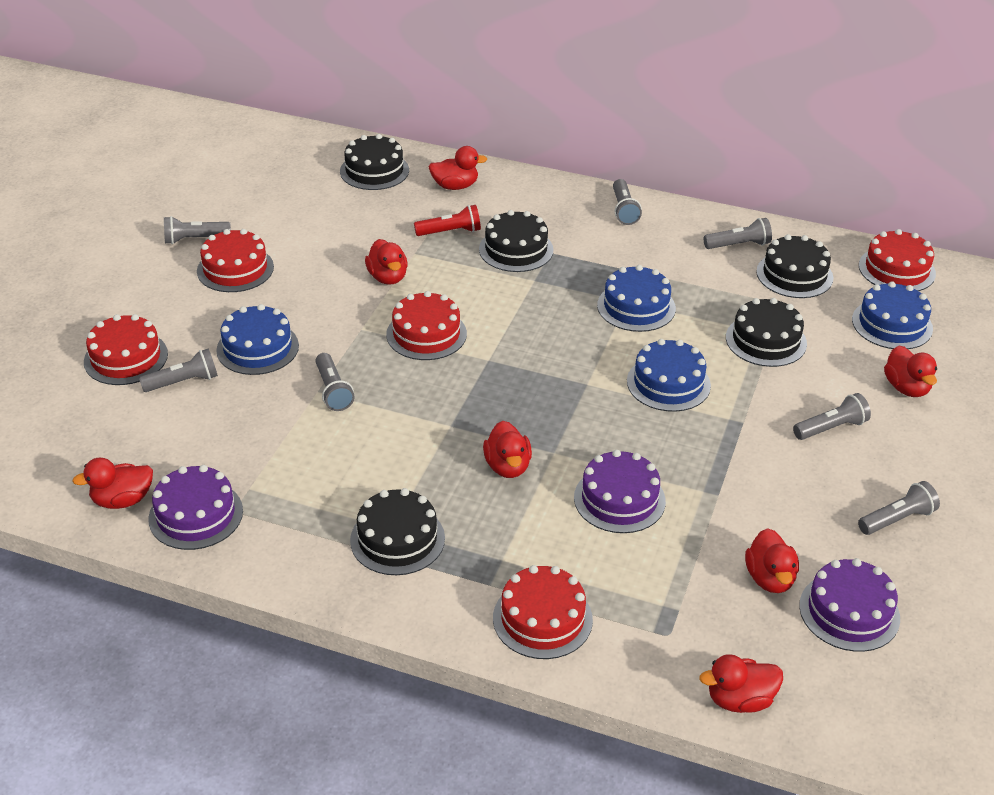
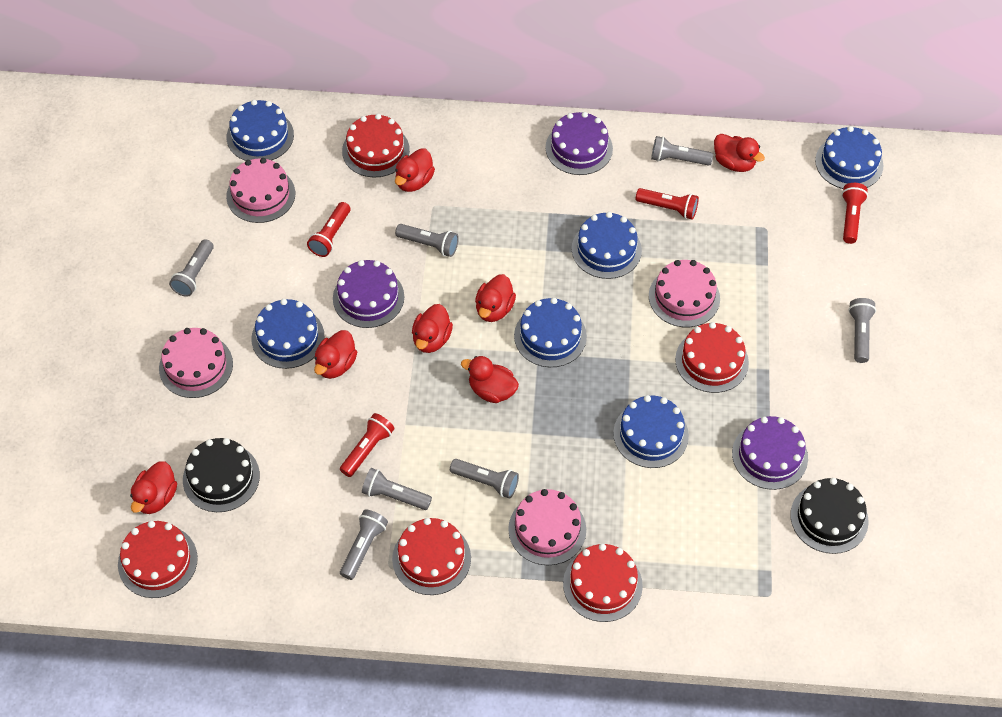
black cake: [340,134,409,190] [350,488,445,575] [479,210,553,272] [726,298,807,367] [756,234,833,298] = 5 -> [183,438,260,512] [791,478,868,554] = 2
blue cake: [216,304,299,375] [597,265,676,332] [627,339,711,412] [852,281,933,349] = 4 -> [227,100,294,161] [251,299,324,369] [514,298,587,367] [572,212,642,279] [613,395,689,468] [815,126,883,189] = 6
pink cake: none = 0 -> [159,328,233,398] [226,158,295,223] [508,489,586,565] [649,260,720,327] = 4
red flashlight: [414,205,481,236] = 1 -> [307,202,350,257] [340,413,394,477] [636,188,699,220] [842,183,868,244] = 4

